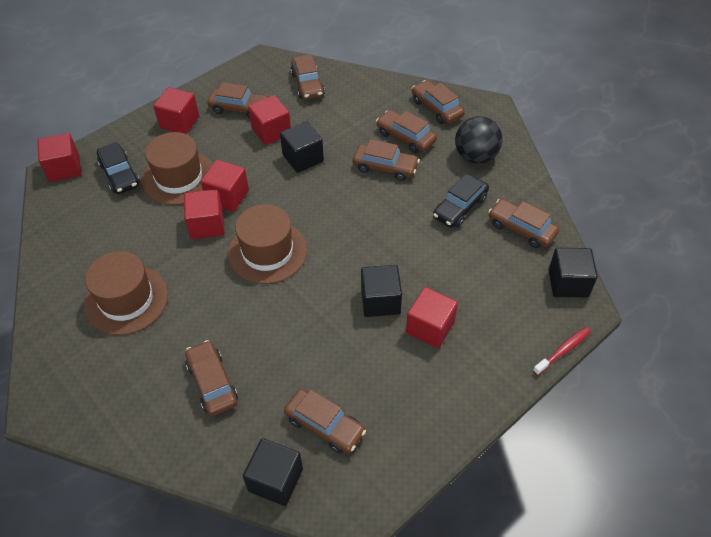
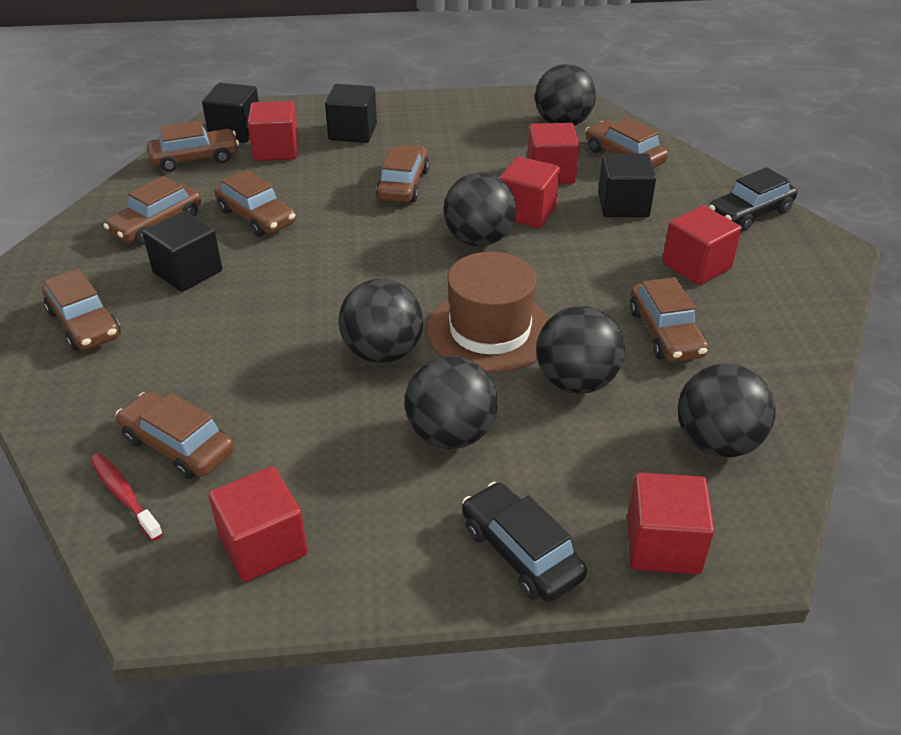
black ball: [455,116,502,164] = 1 -> [339,279,423,363] [405,356,498,449] [444,173,516,246] [535,64,596,126] [536,306,625,394] [678,363,776,458] = 6
brown hat: [84,251,168,335] [142,132,213,205] [228,204,307,284] = 3 -> [427,252,549,373] = 1

